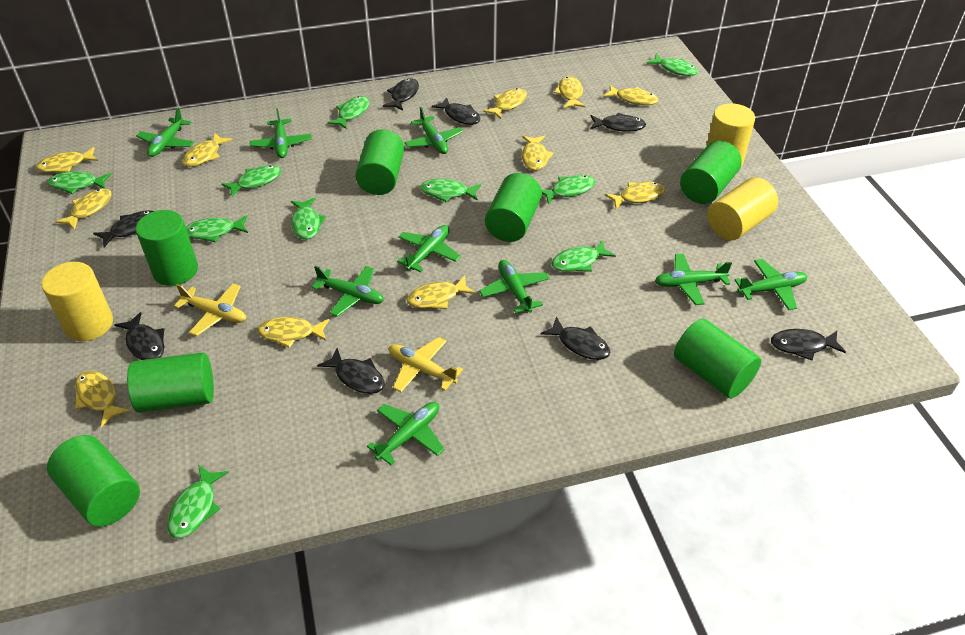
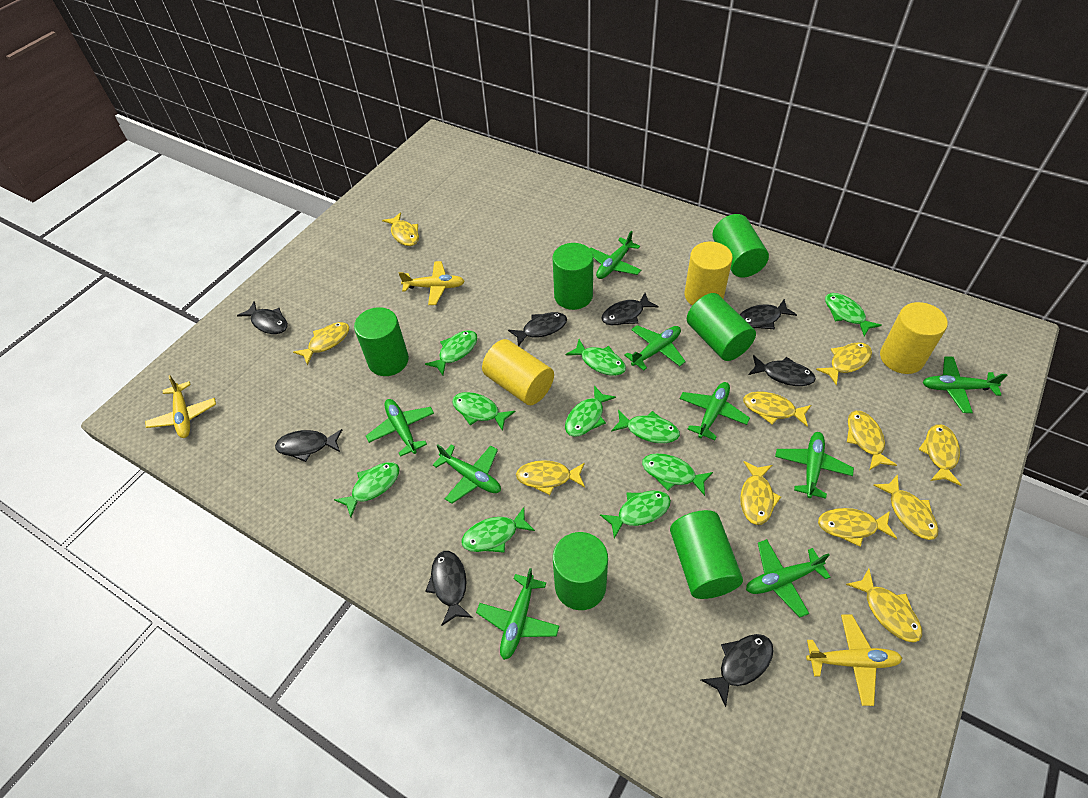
green cylinder: [47,435,140,527] [127,352,214,413] [136,210,198,286] [355,129,404,195] [485,173,542,242] [674,319,761,398] [680,141,742,204] = 7 -> [354,307,409,376] [552,243,594,310] [553,532,608,610] [670,510,743,599] [687,293,756,361] [712,214,769,278] = 6
yellow plane: [174,284,246,336] [389,337,463,392] = 2 -> [145,375,216,438] [399,261,465,305] [806,615,902,706] = 3

